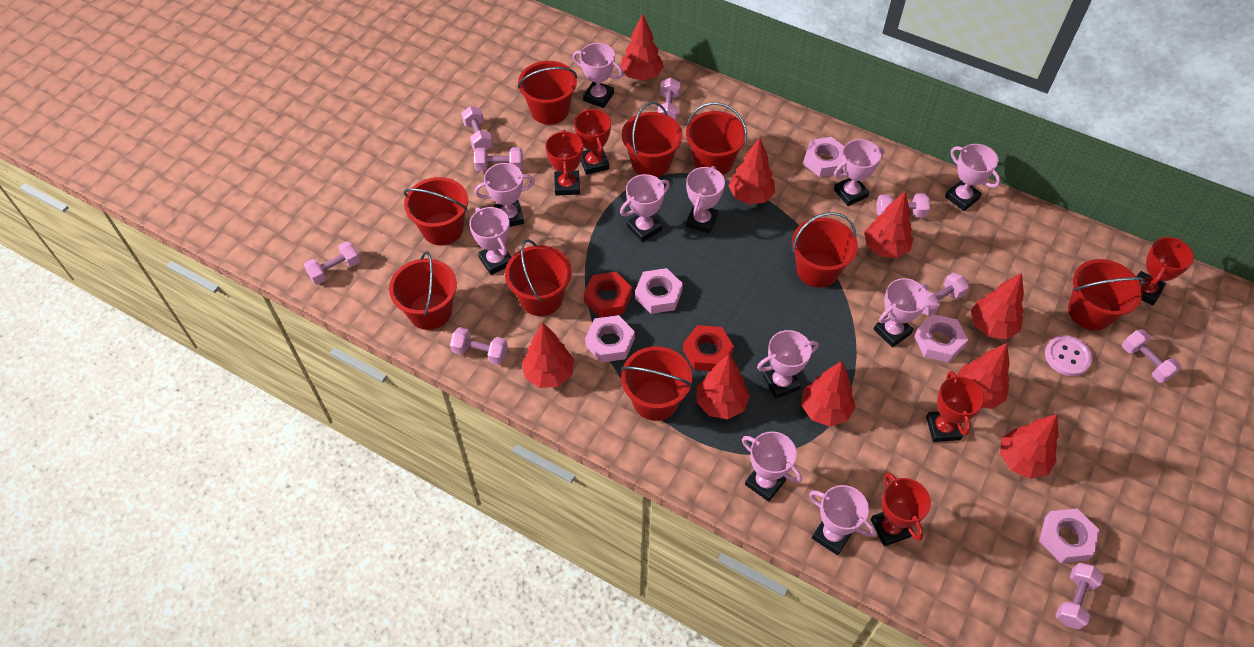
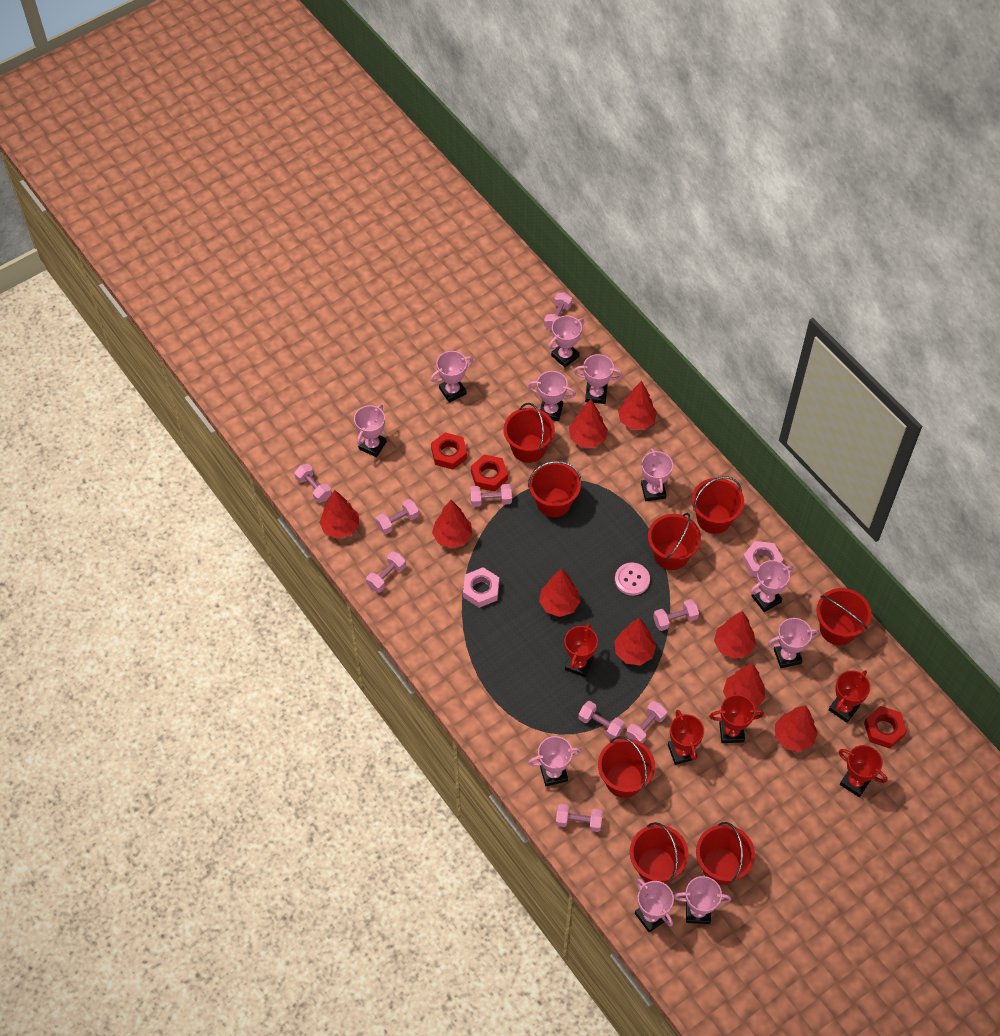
pink nut: [585,315,635,363] [635,268,683,314] [803,137,844,177] [914,314,968,363] [1039,508,1099,563] = 5 -> [463,567,499,608] [742,541,783,577] = 2
red bucket: [389,251,457,330] [404,177,468,245] [505,239,572,316] [518,61,577,125] [621,346,693,421] [622,102,682,177] [686,102,747,175] [792,212,858,287] [1068,259,1147,330] = 9 -> [503,403,555,463] [528,461,582,517] [598,736,655,798] [630,822,689,883] [648,513,701,570] [692,476,744,534] [696,822,755,885] [817,588,872,645] = 8
red nut: [584,272,632,318] [683,325,734,371] = 2 -> [431,432,467,470] [471,455,508,492] [864,706,907,749] = 3

